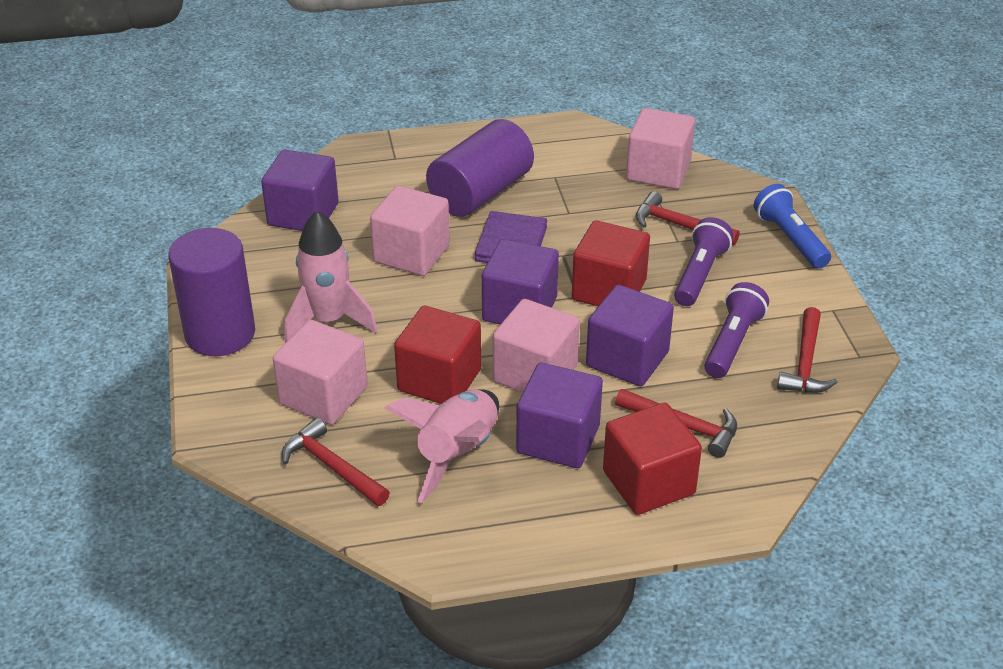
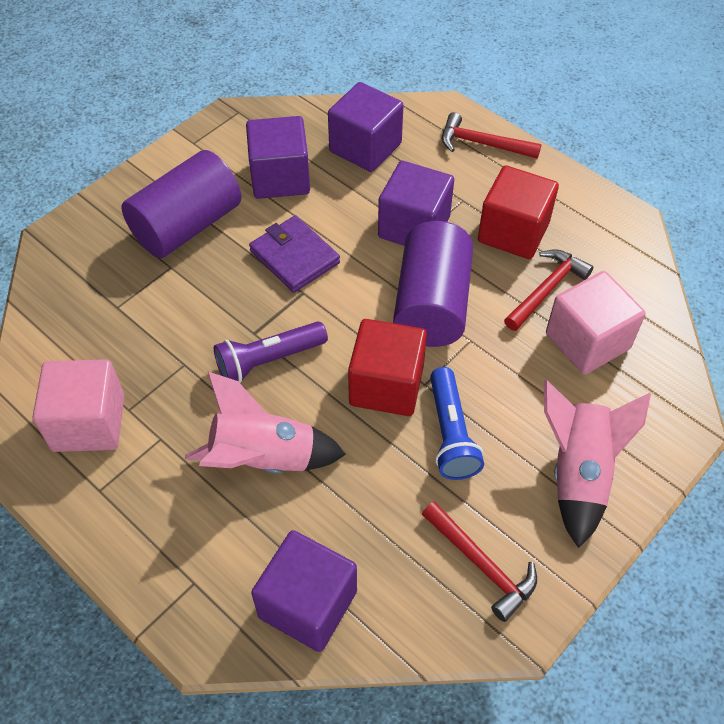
pink cube: [273,320,368,425] [370,186,450,276] [493,299,580,393] [626,108,695,189] = 4 -> [33,359,125,452] [546,271,646,375] = 2
purple flashlight: [674,217,733,306] [704,282,769,378] = 2 -> [214,321,328,383] = 1
red cube: [394,306,481,404] [572,220,650,306] [603,403,702,515] = 3 -> [348,319,427,416] [478,165,559,259] = 2
red hammer: [282,418,390,506] [615,389,737,458] [636,191,740,245] [777,307,838,393] = 4 -> [422,501,537,622] [442,112,542,159] [504,249,593,331] = 3

